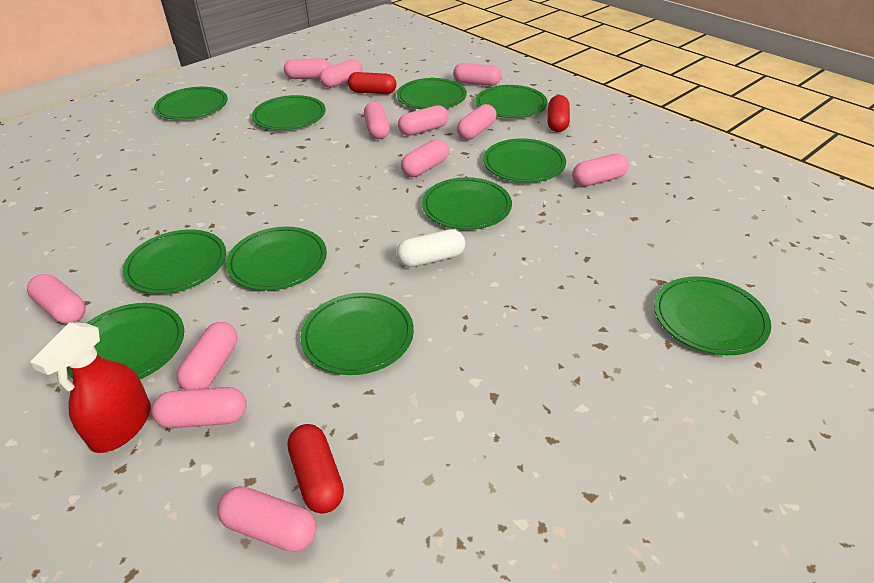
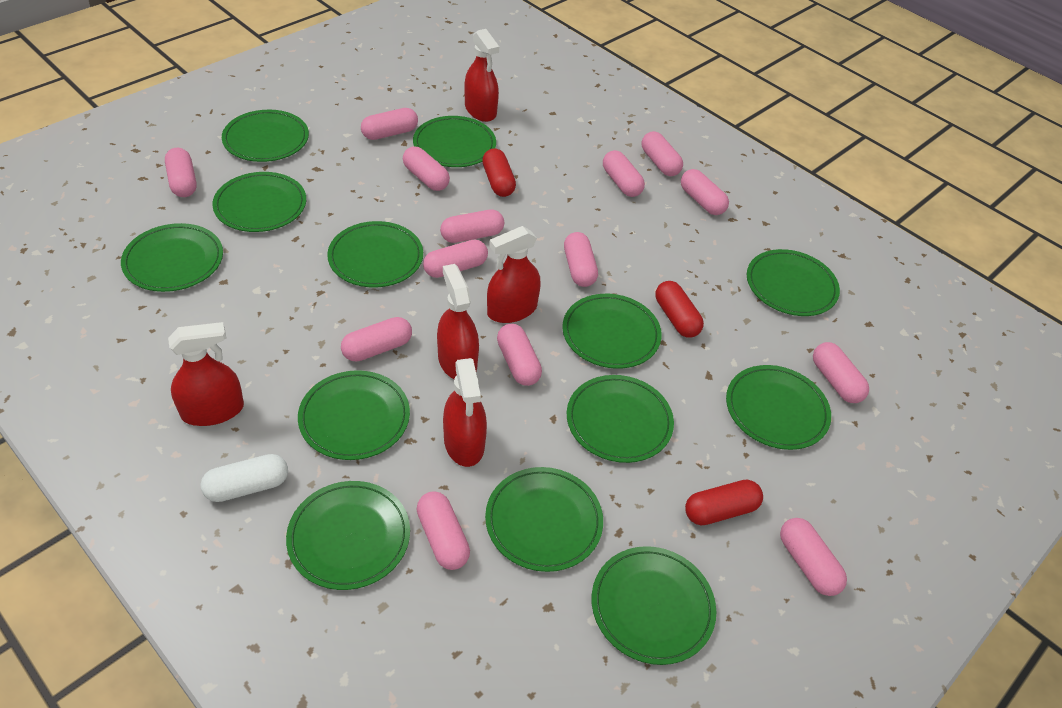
green plate: [67,303,184,379] [123,230,226,294] [154,87,228,120] [226,227,327,291] [252,95,326,130] [300,293,414,375] [397,78,467,109] [422,177,512,230] [476,85,548,118] [483,138,566,183] [654,276,771,355] = 11 -> [121,223,223,292] [212,172,306,232] [222,110,309,162] [286,481,410,590] [298,370,410,460] [327,221,423,288] [413,116,496,167] [485,467,603,572] [562,294,662,369] [567,375,674,463] [592,546,716,665] [726,365,831,450] [747,249,840,316] = 13
pink capsule: [27,274,85,324] [151,387,247,428] [177,322,238,390] [217,486,317,552] [284,58,331,79] [320,59,363,88] [364,102,390,139] [398,105,449,136] [401,139,449,177] [453,63,501,86] [457,104,497,140] [572,154,629,187] = 12 -> [165,148,197,197] [341,317,412,362] [361,108,418,140] [403,146,450,191] [417,491,470,570] [423,239,488,278] [440,209,504,243] [497,324,542,386] [564,232,598,287] [603,150,645,197] [642,131,683,176] [681,169,729,215] [780,518,847,596] [813,342,869,403] = 14
red spray bottle: [30,322,151,453] = 1 -> [168,322,244,426] [437,264,479,379] [443,358,487,467] [464,29,499,122] [487,226,541,323] = 5

